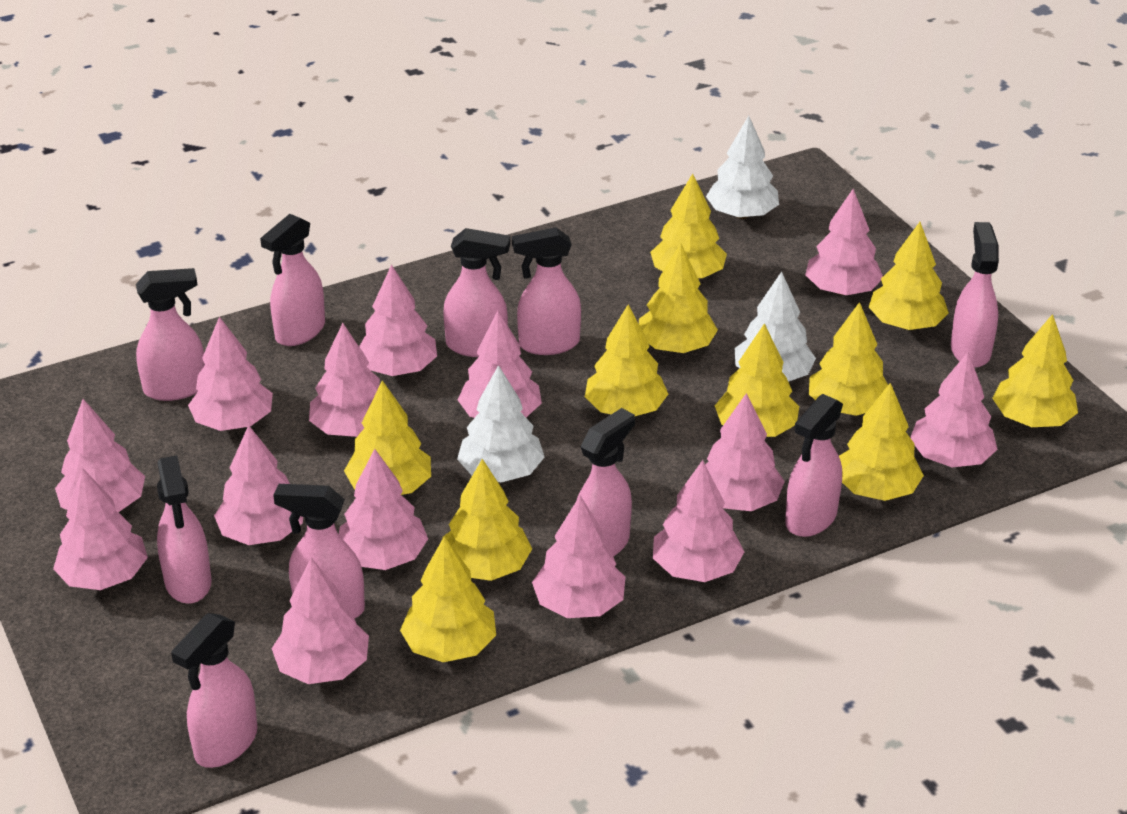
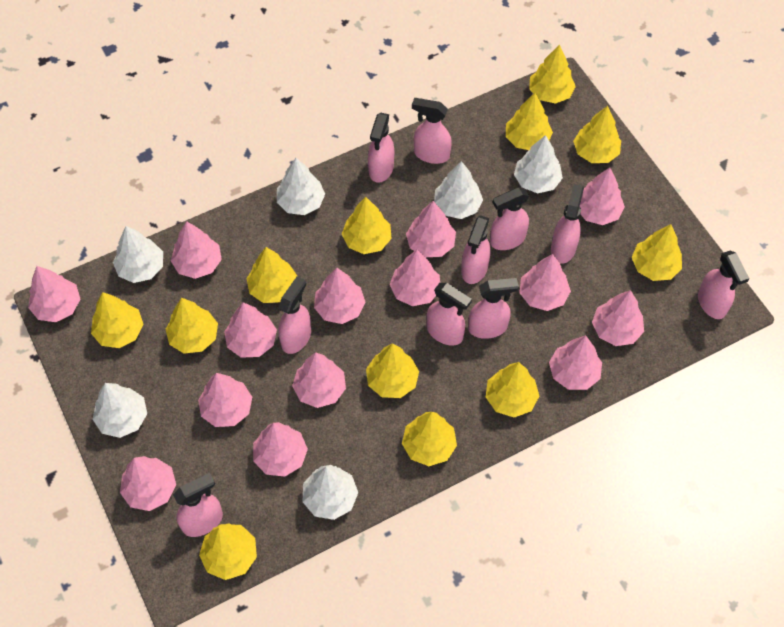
white tree: [457,365,545,482] [706,116,779,219] [735,272,816,382] = 3 -> [93,383,147,438] [113,226,163,283] [277,158,325,215] [303,465,358,520] [434,161,483,219] [514,135,563,193] = 6
yellow tree: [344,380,431,495] [400,536,496,662] [442,459,532,581] [585,304,668,416] [639,243,718,353] [650,173,727,278] [715,323,799,437] [809,302,888,416] [839,383,924,501] [869,222,949,330] [992,314,1078,427] = 11 -> [91,292,144,348] [166,298,218,354] [199,523,257,580] [246,247,297,303] [342,197,391,254] [366,343,419,398] [402,412,457,466] [486,362,539,418] [506,93,553,150] [529,44,576,104] [573,106,621,163] [632,224,682,281] = 12

